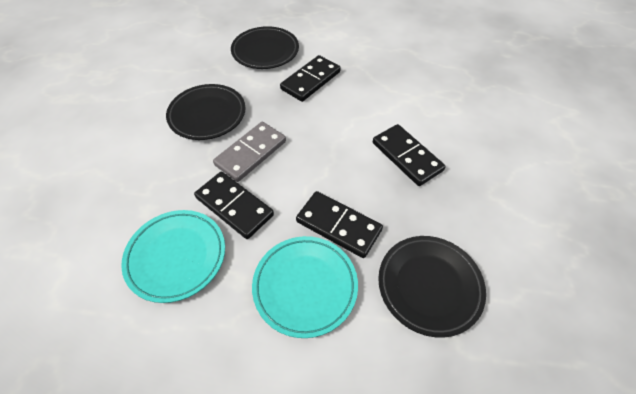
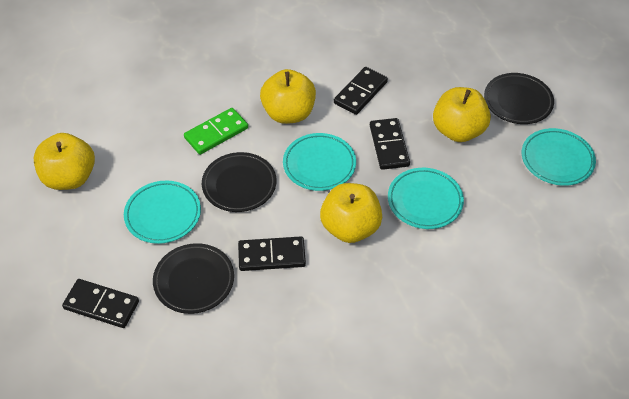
green domino: none = 0 -> [184,108,248,155] = 1
grey domino: [213,122,286,182] = 1 -> none = 0
turquoise plate: [121,210,225,303] [252,236,358,338] = 2 -> [124,181,201,244] [283,133,356,191] [388,168,464,229] [522,128,596,186] = 4
yellow apple: none = 0 -> [34,133,95,190] [260,69,316,124] [320,183,382,243] [433,87,491,142] = 4

